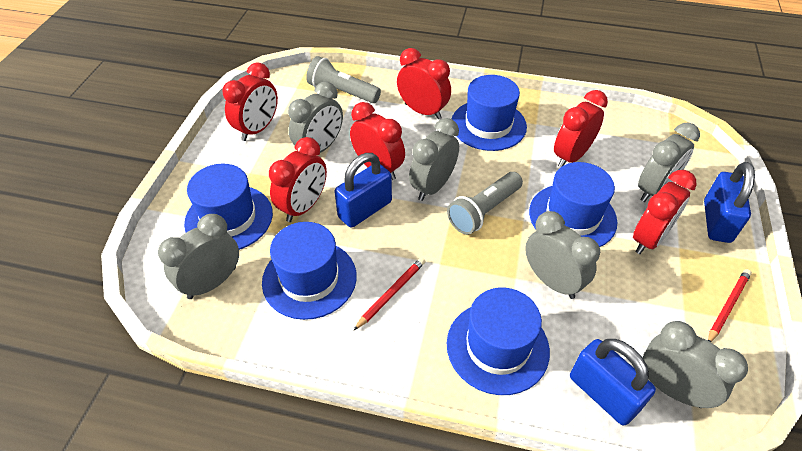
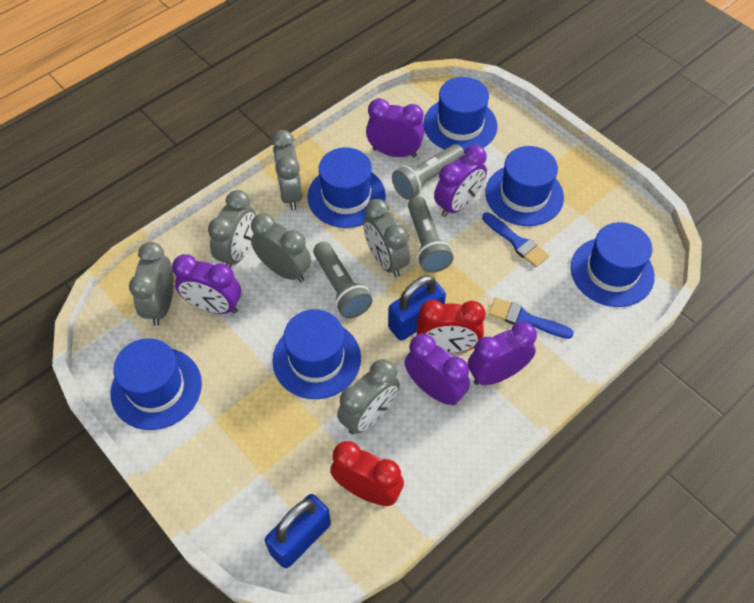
blue brush: none = 0 -> [482,212,549,267] [489,298,574,339] = 2
blue hat: [184,164,273,250] [262,222,357,320] [447,287,550,395] [452,75,527,151] [529,162,618,247] = 5 -> [110,338,202,430] [272,309,361,399] [307,147,386,228] [424,77,498,151] [485,146,564,226] [571,222,655,307] = 6
blue padlock: [335,153,392,228] [570,339,656,426] [704,162,755,243] = 3 -> [265,494,331,568] [388,276,446,341] = 2
grey flashlight: [306,56,381,103] [447,172,523,235] = 2 -> [313,242,373,319] [392,144,465,200] [408,196,454,273] = 3
purple clock: none = 0 -> [172,254,241,314] [366,98,424,157] [405,334,470,406] [434,145,487,217] [468,321,537,385] = 5
red clock: [223,63,278,141] [269,137,327,222] [350,102,405,180] [397,48,451,119] [554,90,608,168] [633,170,696,254] = 6 -> [330,441,404,506] [417,300,486,353] = 2
red pencil: [354,257,425,330] [708,269,752,342] = 2 -> none = 0

